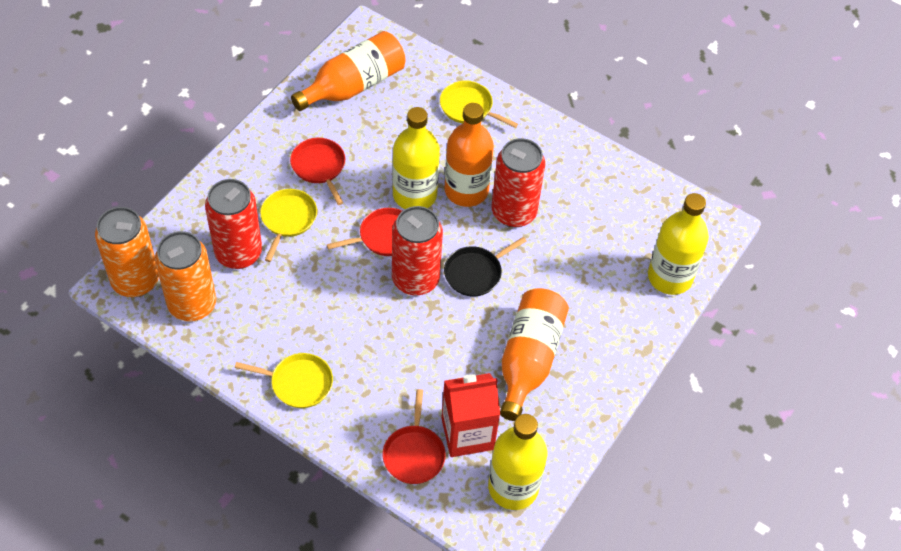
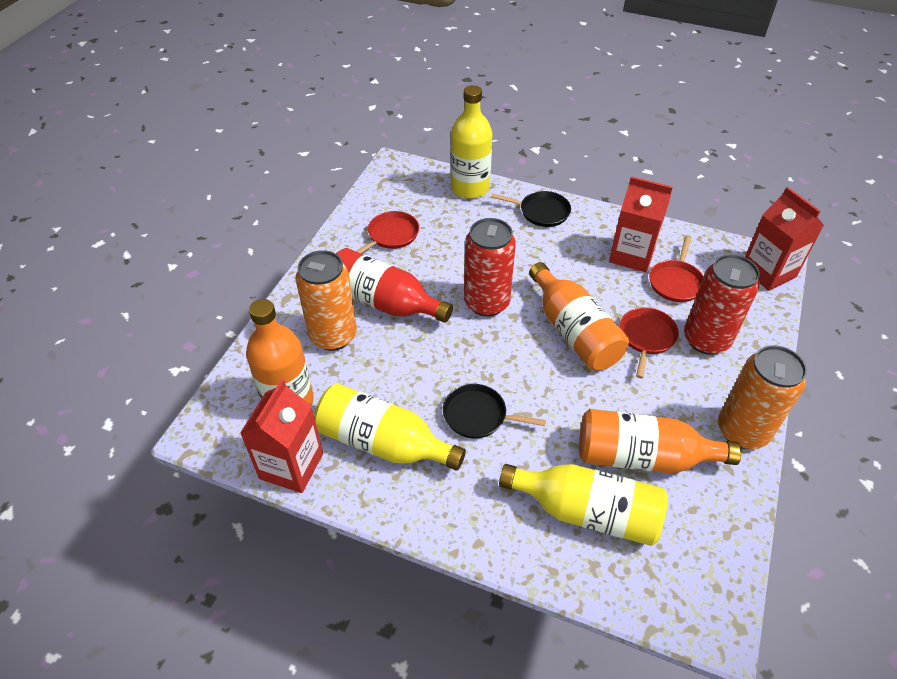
black pan: [444,237,527,296] = 1 -> [443,384,546,438] [491,191,571,227] = 2
red bottle: none = 0 -> [336,248,453,323] = 1
red can: [205,179,262,269] [392,206,443,296] [491,138,545,228] = 3 -> [464,218,516,317] [684,254,760,355] = 2
red carton: [441,373,500,457] = 1 -> [240,379,323,493] [609,176,673,273] [745,187,824,291] = 3
yellow pan: [235,353,333,408] [260,189,317,262] [440,81,518,128] = 3 -> none = 0

